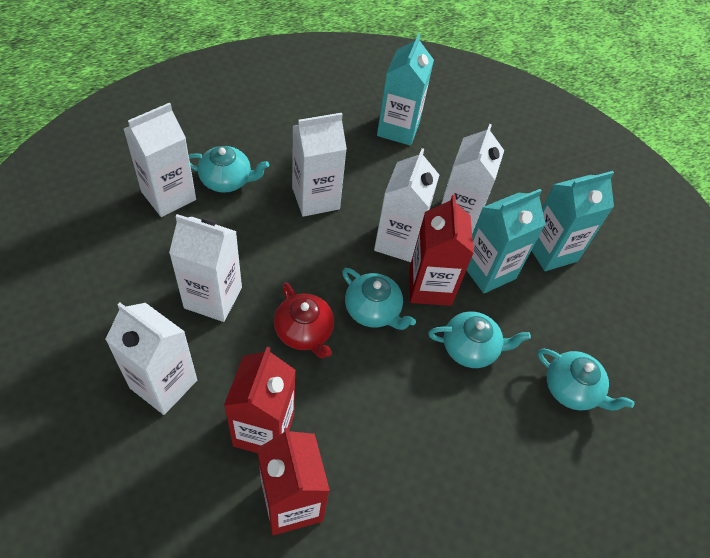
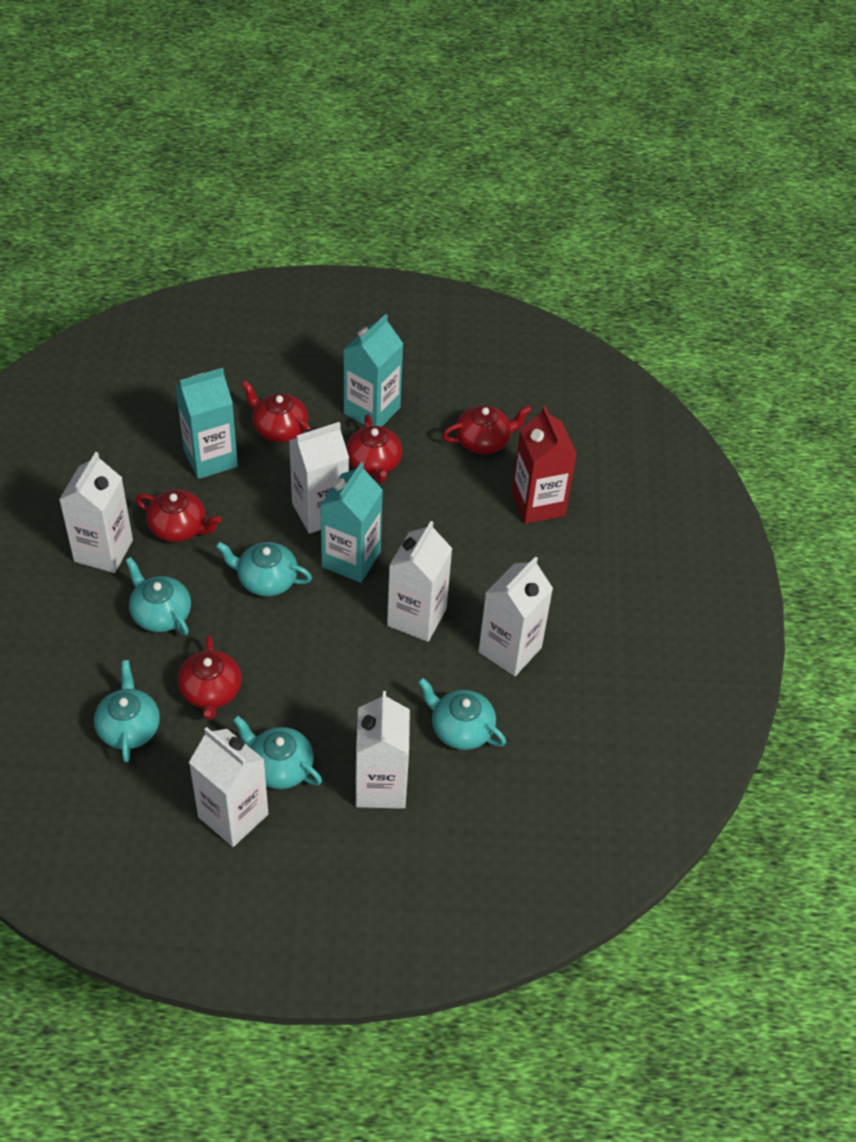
red carton: [224,347,296,453] [257,427,330,535] [409,195,474,306] = 3 -> [512,406,577,524] = 1
red teapot: [274,282,334,358] = 1 -> [135,489,221,542] [177,635,242,720] [242,381,311,442] [346,414,403,483] [442,405,532,454] = 5
turquoise teapot: [189,146,269,193] [342,268,416,330] [428,311,531,368] [538,348,635,411] = 4 -> [94,660,160,762] [125,557,191,635] [216,542,312,596] [233,716,322,789] [418,678,506,750] = 5

